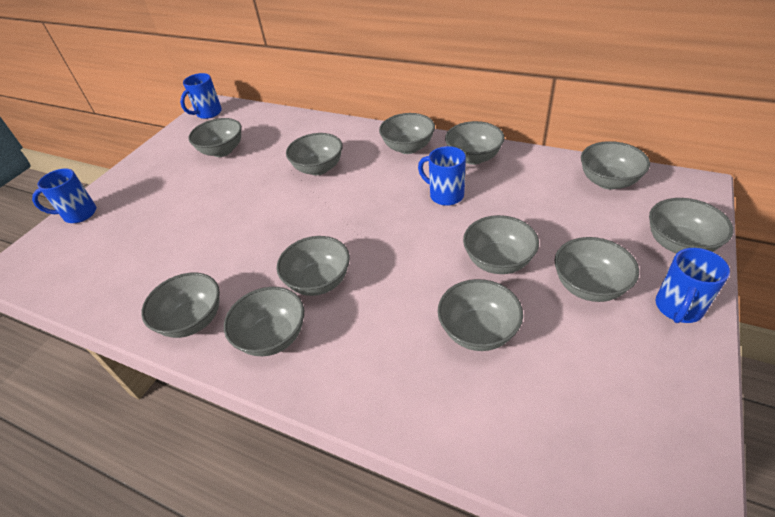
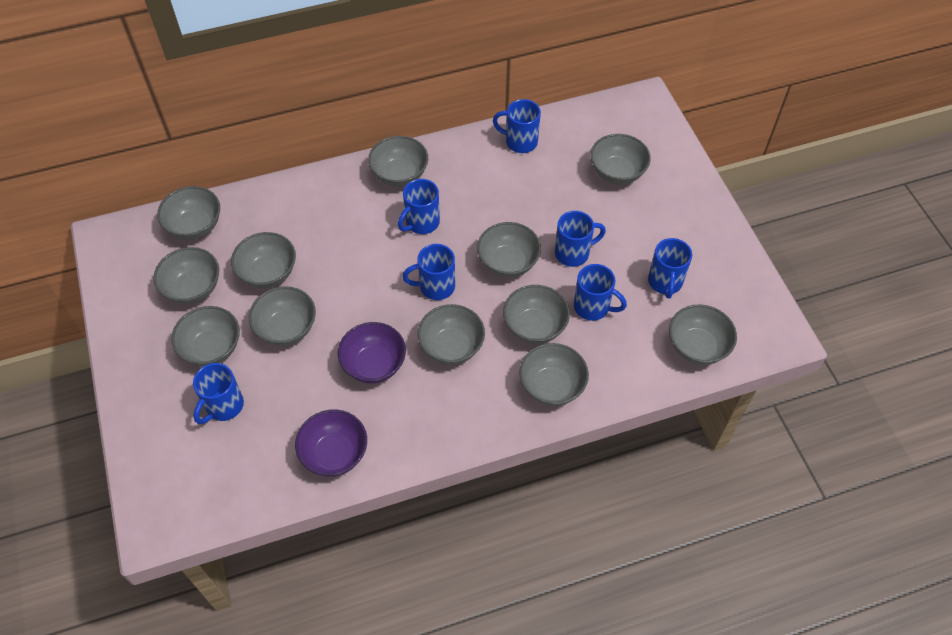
blue mug: [32,168,96,223] [180,73,222,119] [418,146,466,206] [656,248,730,323] = 4 -> [193,363,244,424] [398,179,440,234] [402,244,455,300] [493,99,541,153] [555,211,606,267] [574,264,627,321] [648,238,692,298] = 7
purple bowl: none = 0 -> [295,409,367,477] [338,322,406,383] = 2

